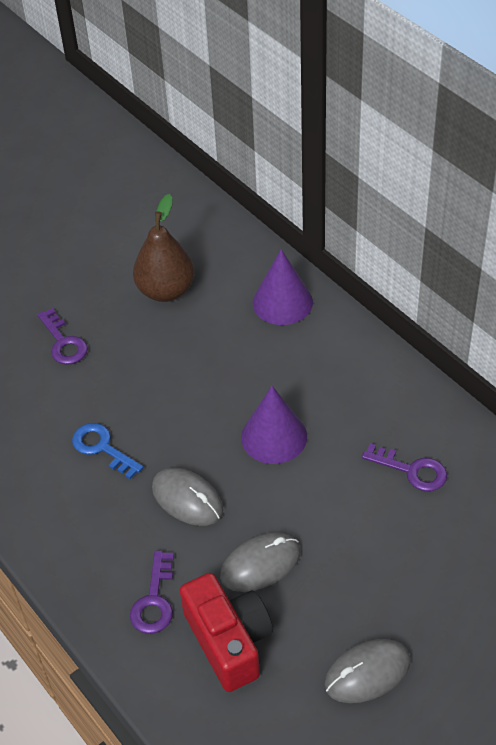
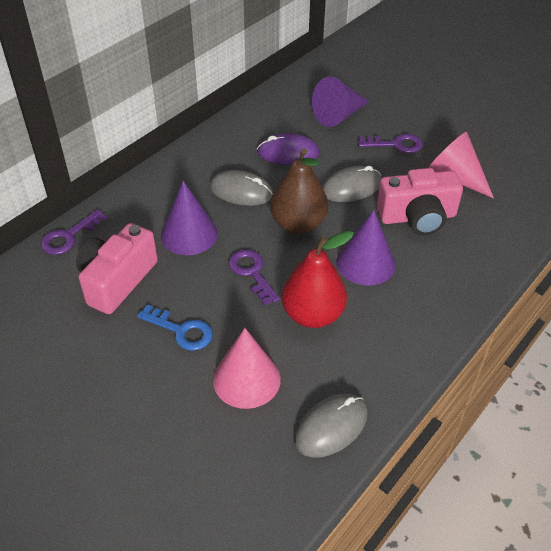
pink camera: none = 0 -> [76,223,158,314] [377,168,463,235] = 2
pink cone: none = 0 -> [213,328,281,409] [428,132,494,199] = 2
purple cone: [241,386,307,464] [252,249,313,325] = 2 -> [161,181,218,255] [312,76,370,127] [336,210,396,285] = 3
purple mouse: none = 0 -> [257,133,320,165] = 1
red camera: [180,573,273,692] = 1 -> none = 0
red pear: none = 0 -> [281,231,354,328] = 1

